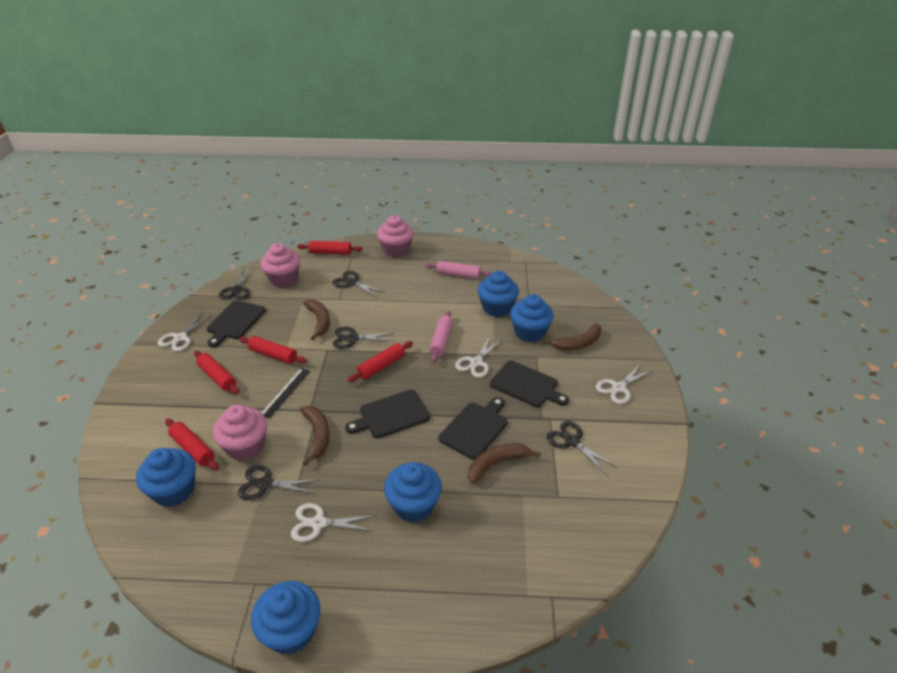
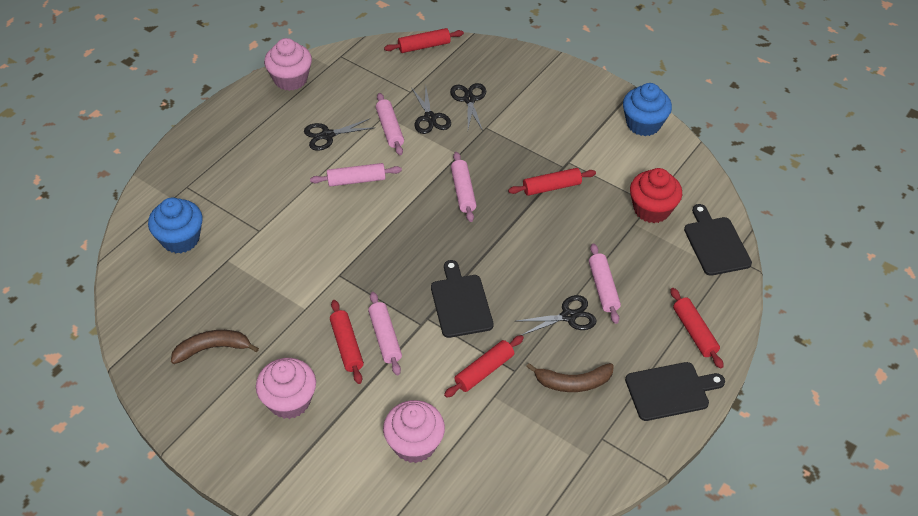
black cutting board: [207,300,266,347] [345,390,430,439] [439,397,508,460] [490,361,569,407] = 4 -> [431,260,494,338] [625,362,725,421] [684,204,752,276] = 3
black ruler: [262,368,310,419] = 1 -> none = 0
black scissors: [219,267,253,300] [238,465,320,500] [332,271,385,297] [333,327,394,349] [547,421,617,475] = 5 -> [304,118,373,151] [411,86,451,134] [450,83,486,131] [517,295,596,335] = 4
blue cupcake: [136,448,196,507] [251,581,320,654] [384,462,442,522] [478,271,519,317] [510,294,554,342] = 5 -> [148,197,203,253] [623,83,672,136] = 2
brown banana: [300,406,330,466] [303,299,330,340] [468,443,541,484] [544,323,601,351] = 4 -> [171,330,259,364] [526,363,614,392] = 2
pink rolling pin: [425,261,492,279] [429,311,453,363] = 2 -> [310,163,402,187] [368,292,402,375] [376,93,404,155] [451,152,477,222] [589,243,621,324] = 5
red cupcake: none = 0 -> [630,168,682,223] = 1
white scissors: [158,312,213,351] [291,503,374,542] [455,336,502,378] [596,363,652,404] = 4 -> none = 0

